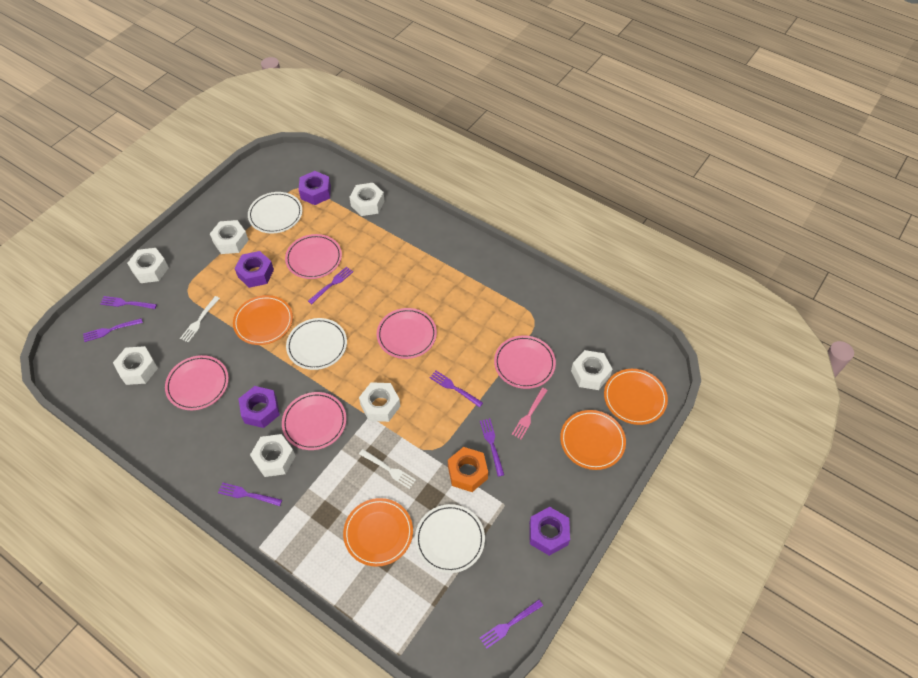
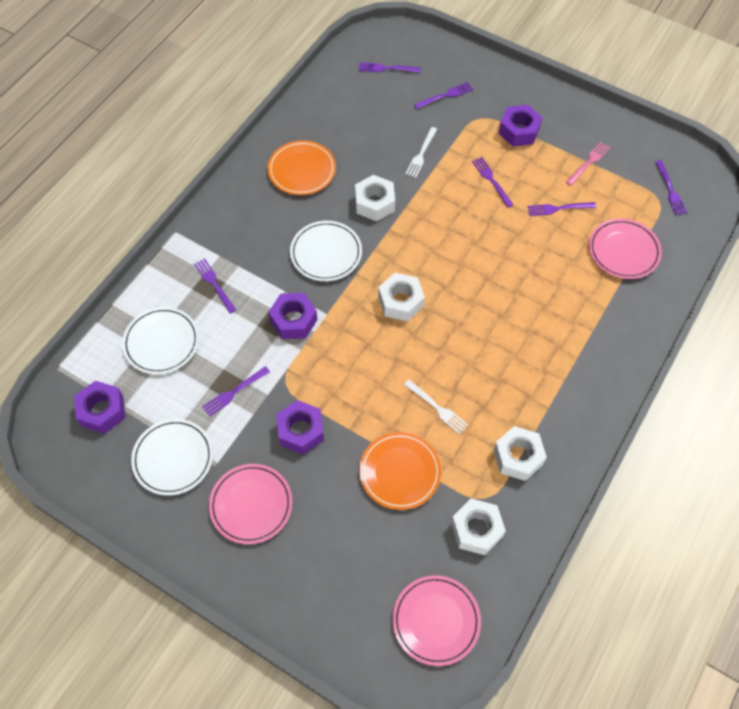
orange nut: [448,447,488,492] = 1 -> none = 0
orange plate: [233,295,293,345] [343,498,413,567] [560,410,626,470] [604,369,668,425] = 4 -> [267,140,336,195] [359,432,441,510] = 2
pink plate: [165,355,229,410] [282,392,346,450] [285,234,342,279] [377,308,437,359] [494,335,556,389] = 5 -> [209,464,293,544] [393,575,481,666] [589,218,662,279] = 3
white nut: [113,346,158,385] [127,248,169,283] [210,220,249,254] [250,434,295,477] [350,183,385,216] [359,382,400,422] [571,350,612,390] = 7 -> [355,175,395,221] [378,273,425,321] [451,499,506,555] [494,426,547,481] = 4

